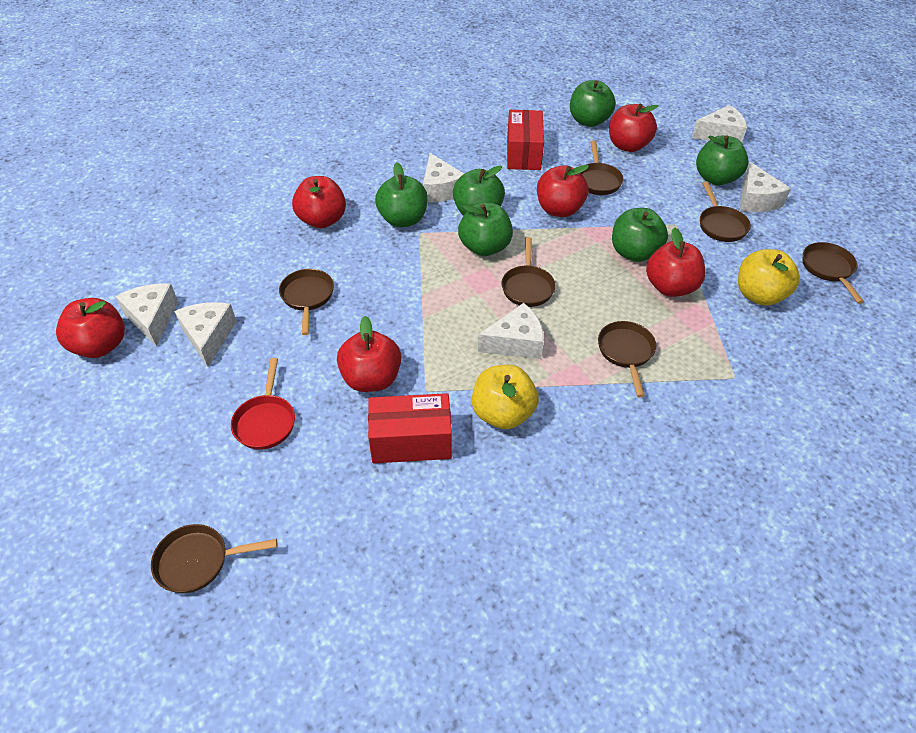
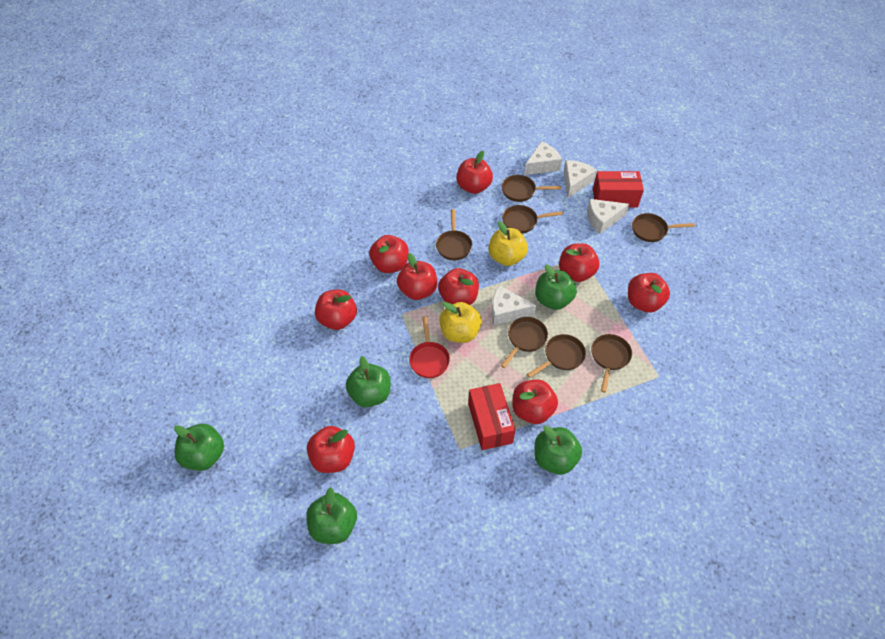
green apple: [375,163,428,227] [453,165,505,216] [458,202,513,256] [570,80,616,127] [612,208,668,262] [696,135,749,185] = 6 -> [174,424,224,471] [306,487,357,544] [346,356,391,407] [534,426,582,475] [535,264,577,310] = 5
red apple: [56,298,125,358] [292,176,346,228] [337,316,401,392] [537,165,589,217] [609,104,659,152] [646,228,706,297] = 6 -> [307,426,355,473] [315,289,357,330] [369,235,409,273] [397,253,437,300] [438,268,479,305] [456,151,493,194] [512,379,558,424] [559,243,599,282] [628,273,670,313] = 9
white cheese: [115,284,178,347] [174,302,237,367] [423,153,464,202] [478,303,544,359] [692,105,747,143] [740,162,791,212] = 6 -> [491,285,536,325] [524,141,562,175] [564,160,597,198] [587,199,629,234] = 4

